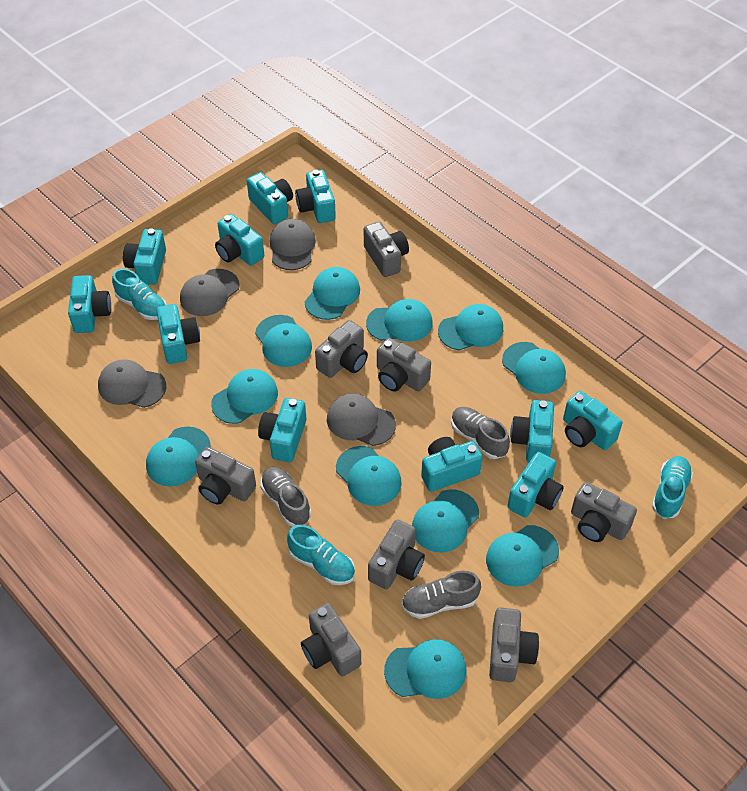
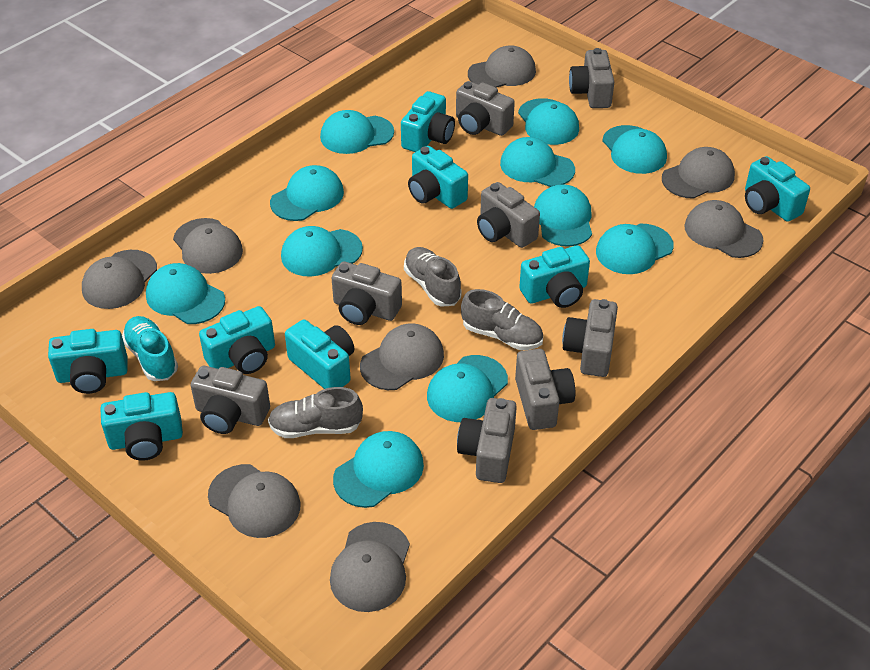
grey cap: [98,360,166,408] [180,269,240,316] [269,219,316,270] [327,393,396,446] = 4 -> [82,250,157,309] [173,218,243,274] [208,464,301,538] [330,522,410,612] [360,323,444,390] [468,45,536,88] [662,147,735,199] [684,200,764,258] = 8
turquoise camera: [68,275,111,333] [123,228,166,285] [156,304,200,364] [215,214,264,266] [247,172,293,224] [258,398,306,462] [295,170,336,223] [421,437,482,492] [507,452,564,517] [510,400,554,462] [563,391,623,450] = 11 -> [48,329,128,394] [100,392,183,461] [199,306,275,374] [285,319,354,389] [401,91,455,152] [408,146,468,209] [519,245,590,308] [745,156,810,222] = 8
turquoise shoe: [112,268,166,320] [287,525,355,585] [652,456,693,519] = 3 -> [122,316,178,381] = 1

